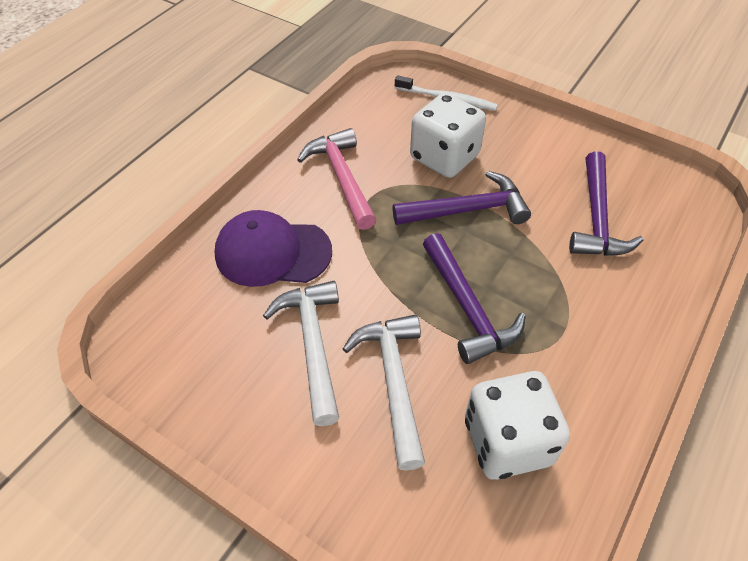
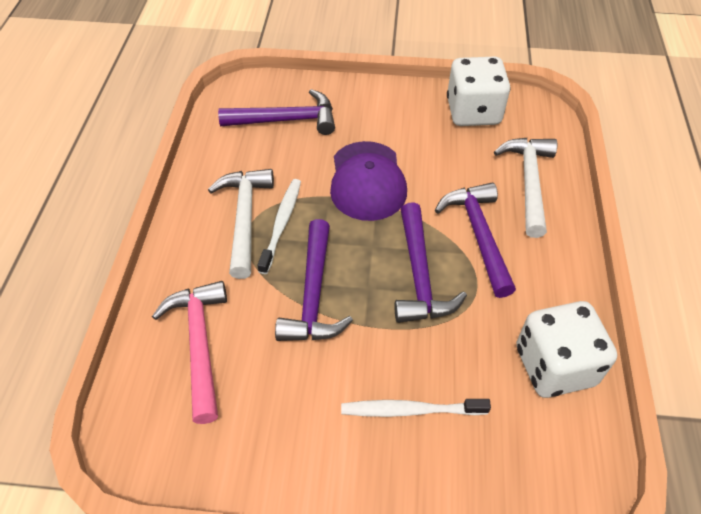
purple hammer: [392,171,531,225] [423,233,526,364] [569,151,643,256] = 3 -> [218,89,335,135] [275,219,353,341] [395,202,467,323] [435,182,516,298] = 4
white toothbrush: [395,75,498,111] = 1 -> [257,179,301,274] [341,399,491,417] = 2

